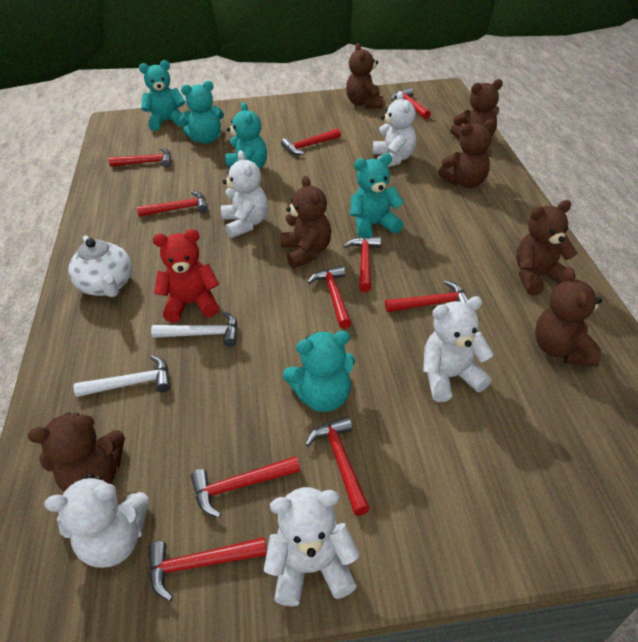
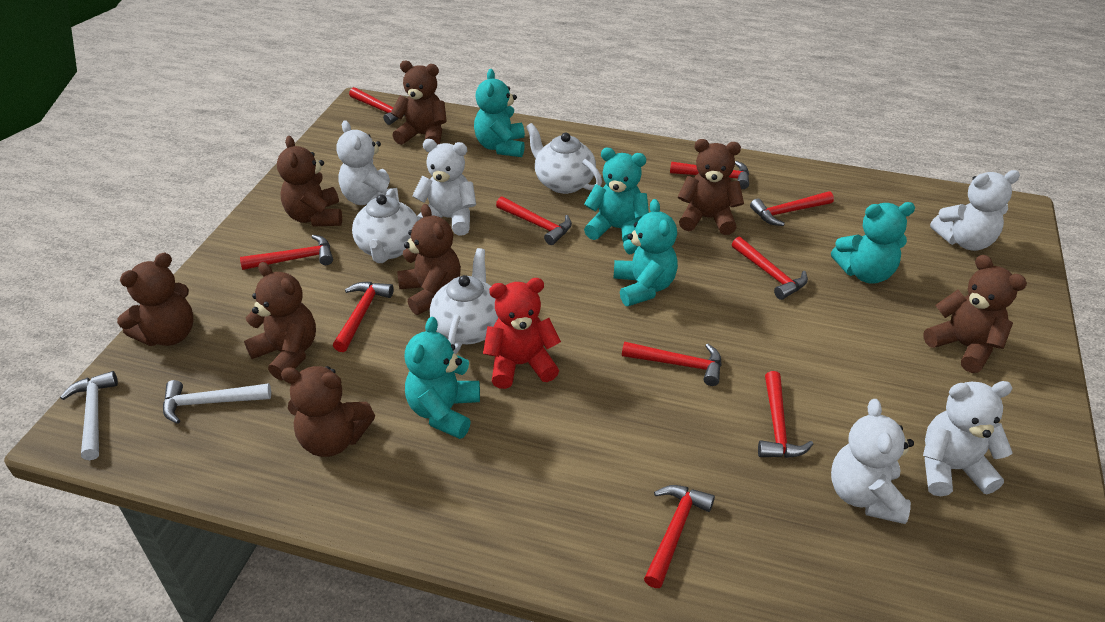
brown teddy bear: [28,412,125,492] [280,176,331,268] [346,43,383,108] [438,119,495,188] [450,79,503,139] [516,200,578,296] [535,267,602,367] = 7 -> [117,253,194,346] [244,262,316,381] [277,136,342,227] [281,366,375,457] [391,61,447,145] [397,204,461,315] [678,139,744,235] [923,255,1027,373] = 8
white teapot: [68,235,132,297] = 1 -> [352,189,418,263] [430,248,498,354] [526,123,602,194] = 3

